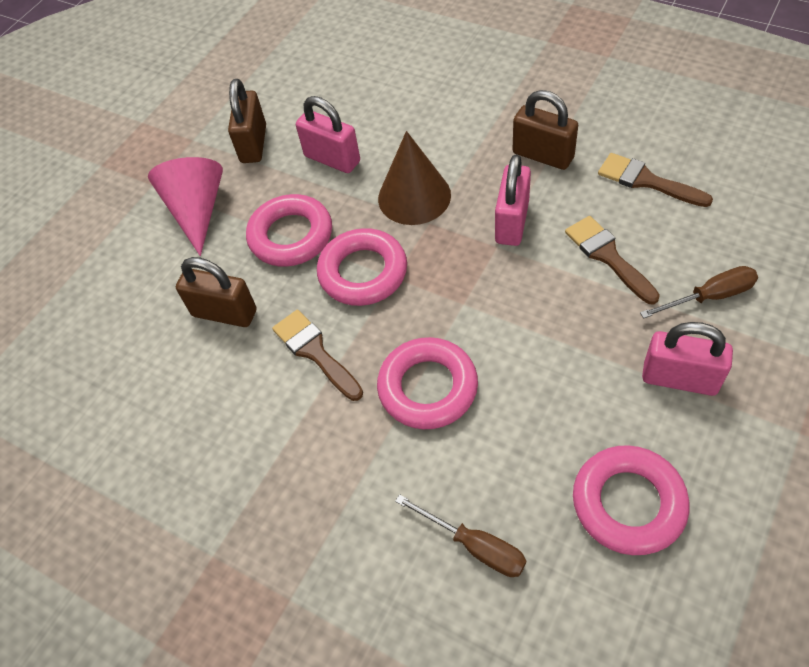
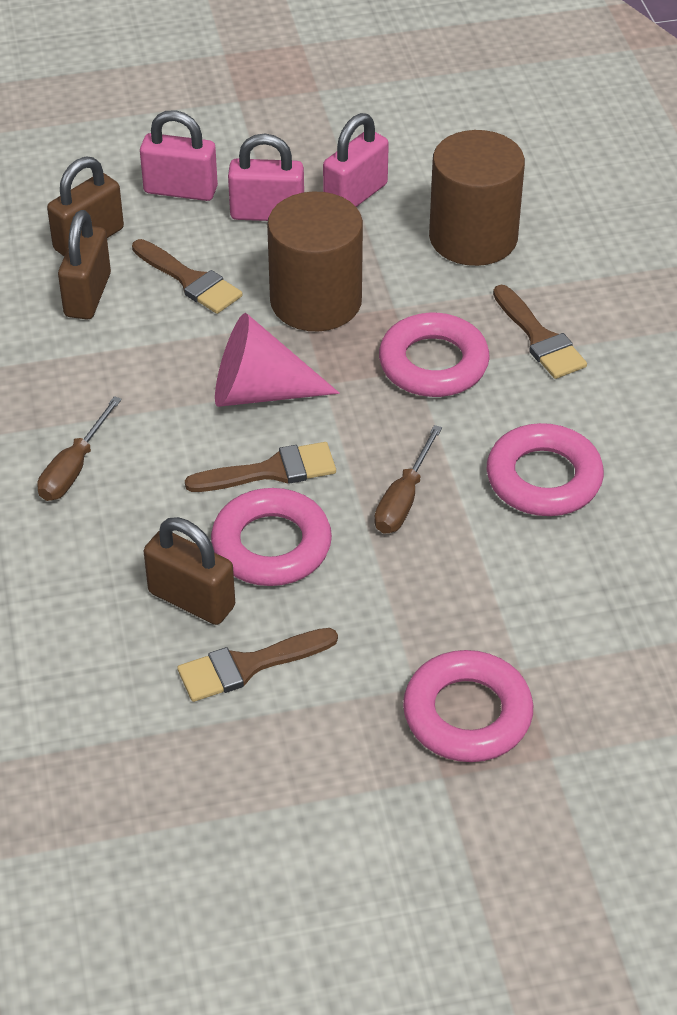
brown brush: [272,310,363,401] [565,216,660,304] [598,153,713,207] = 3 -> [132,239,243,314] [177,628,338,702] [185,442,336,492] [493,285,587,379] = 4
brown cone: [378,131,451,225] = 1 -> none = 0
brown cylinder: none = 0 -> [267,192,363,331] [429,130,525,266] = 2

